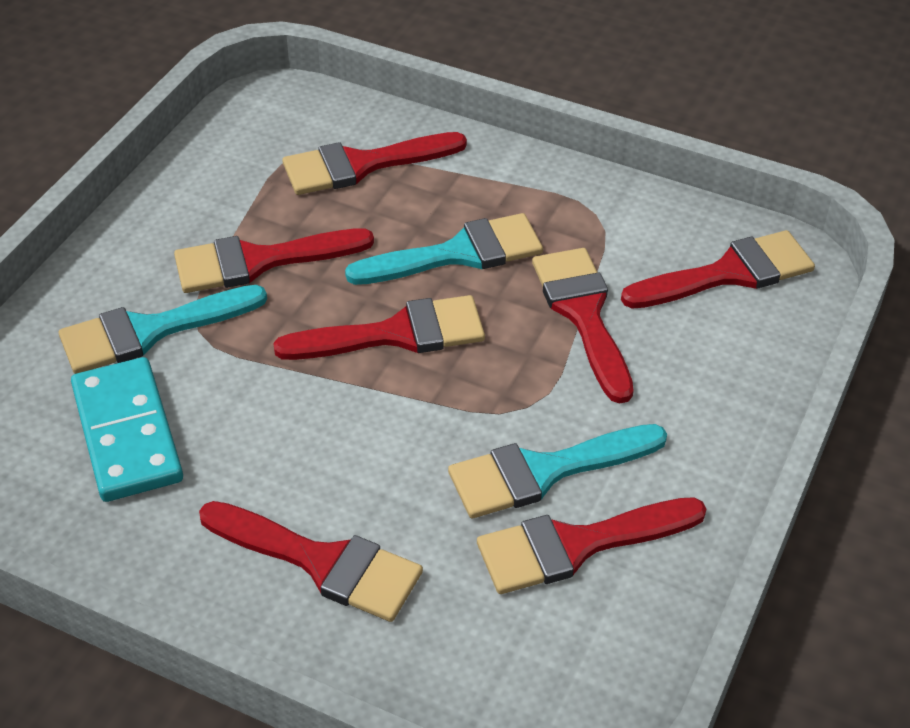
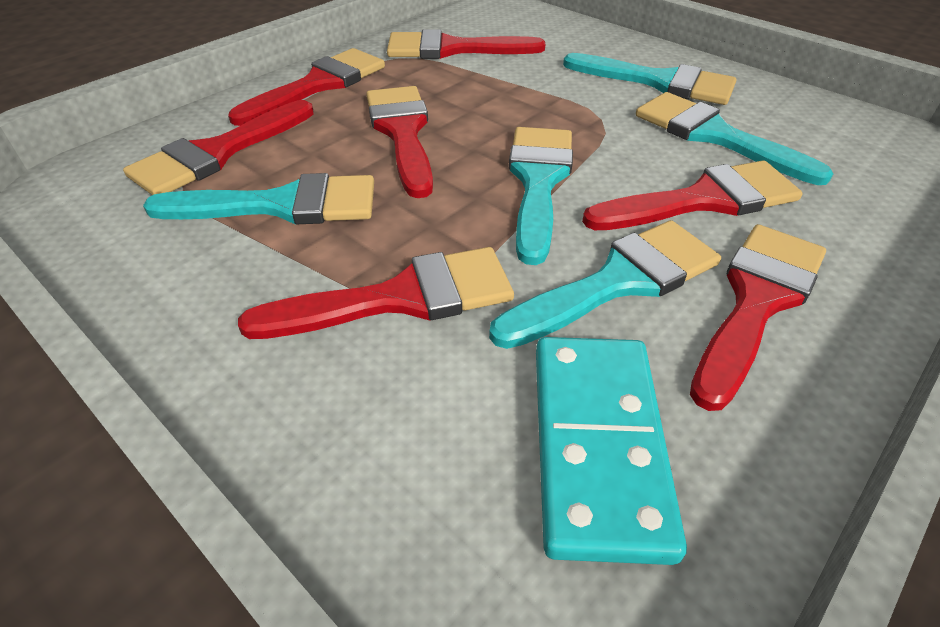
turquoise brush: [59,285,267,374] [345,213,543,285] [448,424,667,518] = 3 -> [143,173,374,225] [489,220,721,349] [509,127,573,265] [563,53,737,105] [636,92,833,185] = 5

